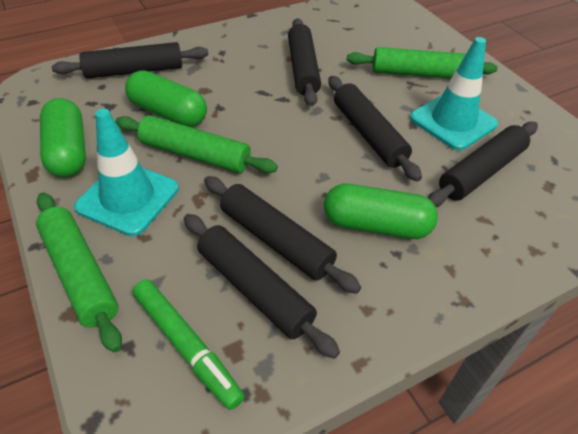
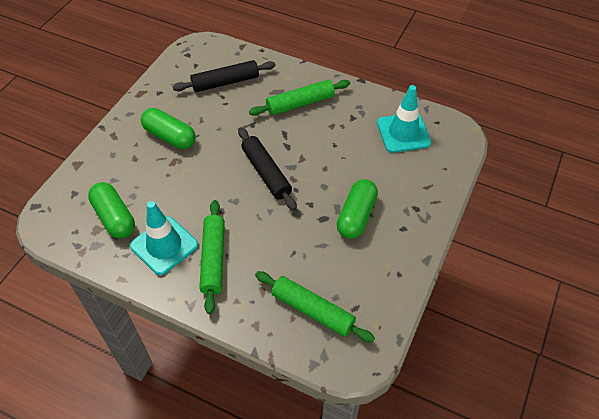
black rolling pin: [52,42,208,79] [184,214,340,359] [204,176,361,294] [288,18,321,106] [328,76,422,182] [428,121,538,207] = 6 -> [173,60,276,92] [238,127,297,211] = 2
green marker: [132,279,245,410] = 1 -> none = 0

